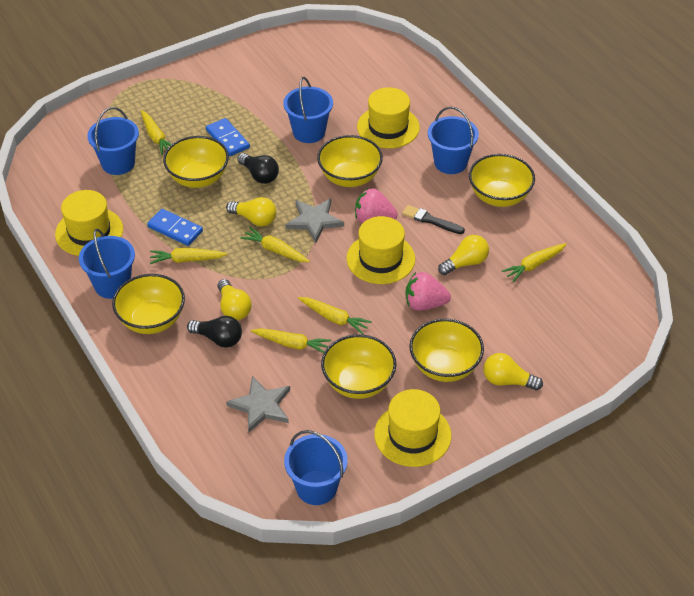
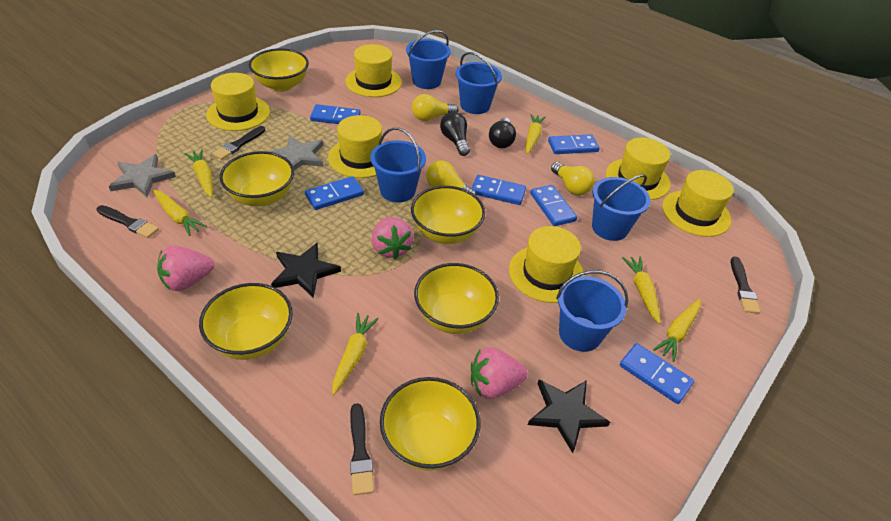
black brush: [402,205,465,234] = 1 -> [96,205,159,238] [212,126,265,160] [350,404,374,495] [731,257,760,314] = 4
black star: none = 0 -> [271,243,341,298] [528,379,610,453] = 2
blue domino: [147,209,203,246] [206,118,250,156] = 2 -> [305,176,364,210] [310,104,361,124] [472,175,526,205] [530,185,577,226] [548,134,599,154] [620,343,694,404] = 6
pink strawberry: [355,188,398,223] [405,272,451,311] = 2 -> [157,246,214,291] [372,217,414,259] [471,347,528,399] = 3
yellow hat: [55,190,123,256] [347,216,415,284] [357,87,420,148] [374,389,451,467] = 4 -> [206,73,270,131] [328,115,383,178] [345,44,402,97] [509,226,585,303] [606,138,671,200] [662,170,734,237] = 6
yellow light bulb: [218,279,252,320] [226,197,276,227] [438,235,489,275] [484,353,543,390] = 4 -> [412,94,458,121] [426,160,476,195] [551,162,594,195] = 3

